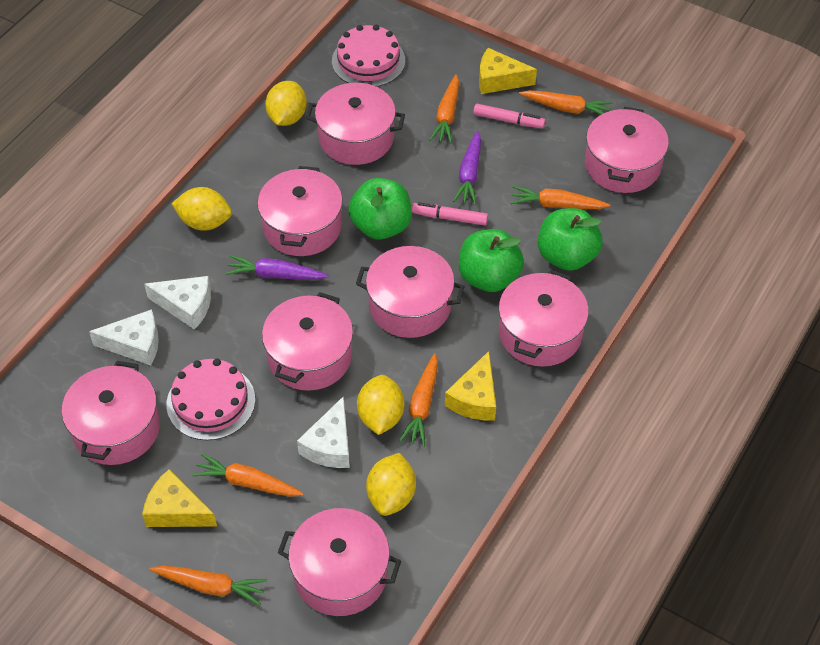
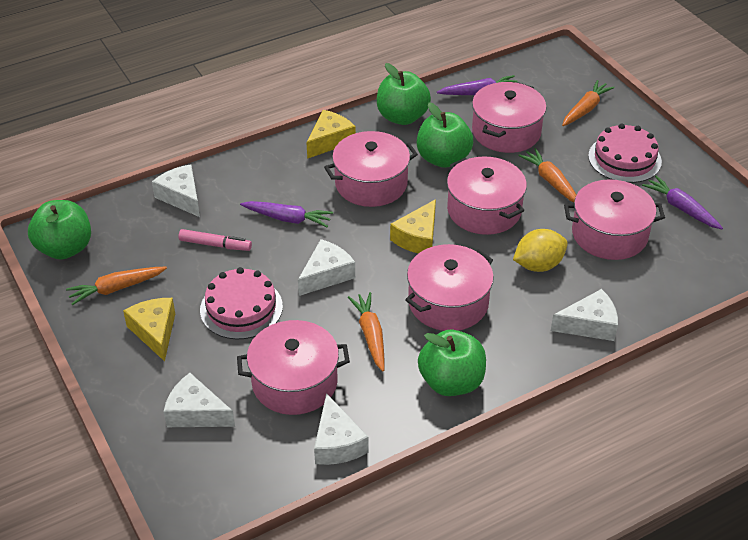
green apple: [348,178,412,239] [459,229,524,292] [538,208,602,271] = 3 -> [28,200,91,260] [377,63,431,125] [417,103,473,168] [418,330,486,396] = 4
orange carrot: [149,565,267,605] [192,453,304,497] [399,353,438,447] [429,74,459,144] [511,186,610,209] [519,90,613,115] = 6 -> [66,267,167,305] [348,292,385,371] [518,148,577,202] [562,80,615,126] = 4
pink marker: [412,202,488,225] [473,104,545,128] = 2 -> [179,229,252,251] = 1
pink pot: [62,361,160,465] [257,166,343,256] [262,292,353,391] [278,508,401,616] [306,83,405,165] [356,246,465,338] [498,270,589,367] [585,107,669,193] = 8 -> [237,320,350,415] [324,131,418,207] [405,244,494,331] [447,156,527,235] [472,82,547,153] [564,179,665,260] = 6
purple carrot: [225,255,329,280] [453,131,481,205] = 2 -> [240,201,333,227] [437,75,517,95] [642,176,723,229] = 3
white cheese: [89,309,159,365] [144,276,211,330] [297,396,350,468] = 3 -> [152,164,200,217] [164,373,235,427] [298,239,355,296] [314,393,369,465] [551,289,618,341] = 5
yellow lemon: [172,187,232,231] [265,81,307,126] [357,375,404,435] [366,453,416,516] = 4 -> [513,229,568,272] = 1

